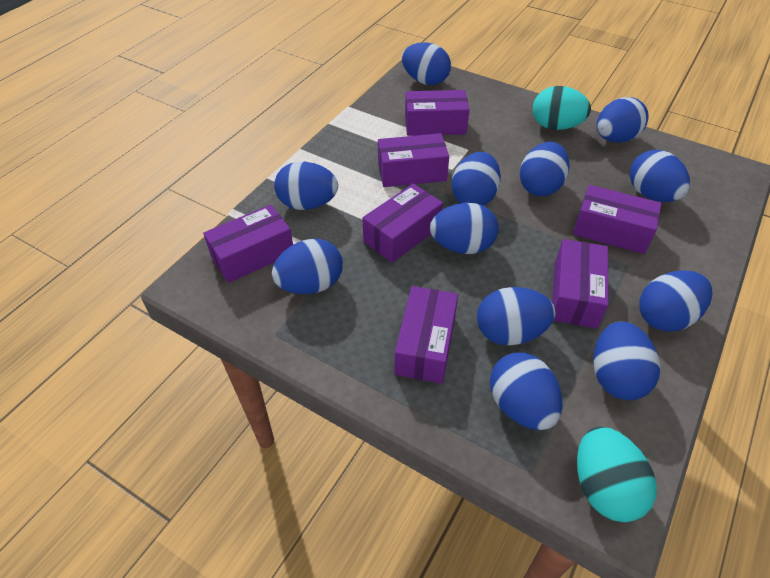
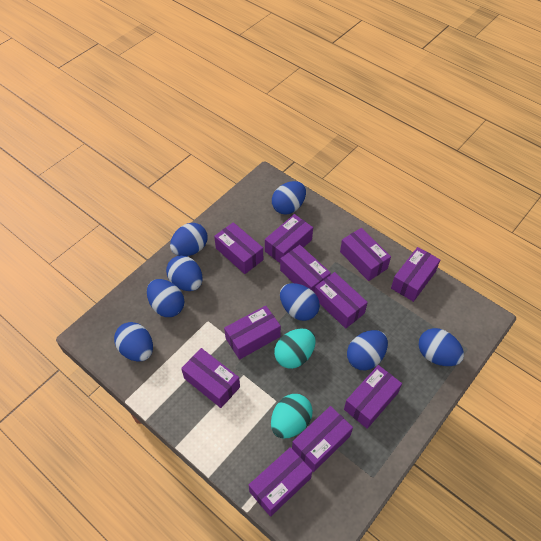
blue egg: [272,239,343,294] [274,162,338,210] [402,42,451,85] [430,203,499,254] [452,152,501,206] [477,287,555,345] [490,353,563,430] [520,142,570,196] [593,322,660,400] [596,97,649,143] [630,150,690,202] [639,270,712,331] = 12 -> [114,322,153,362] [147,279,184,317] [166,255,203,291] [170,223,208,256] [272,181,306,215] [280,283,320,321] [347,330,388,371] [419,328,464,366] = 8
purple box: [203,205,293,283] [362,183,443,263] [378,133,449,187] [394,286,458,384] [405,90,470,136] [552,239,609,328] [573,185,662,254] = 7 -> [181,348,240,408] [214,222,263,274] [224,306,281,360] [249,447,312,517] [265,214,313,263] [280,245,331,292] [292,406,353,472] [314,272,368,329] [340,228,391,281] [344,365,402,429] [391,247,440,302] = 11

